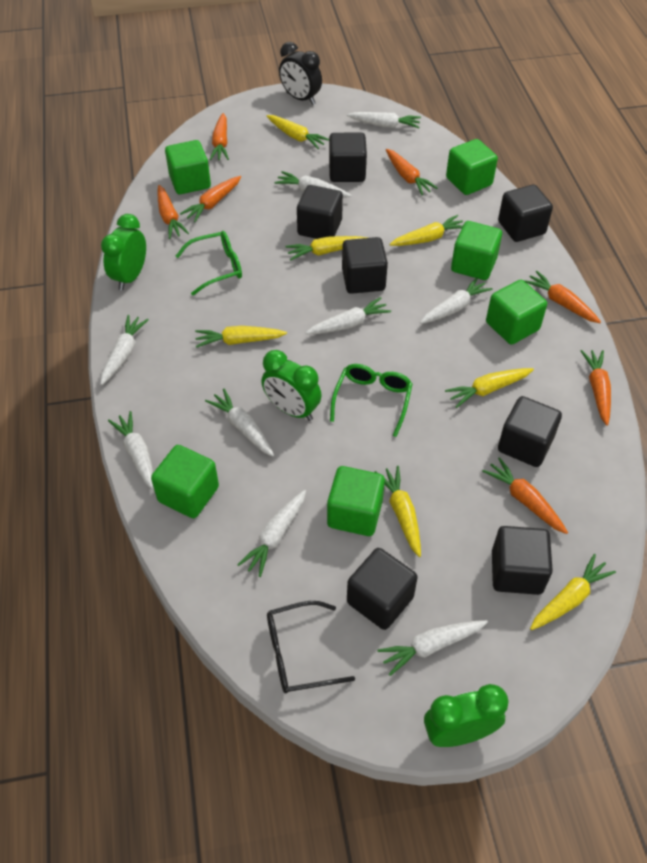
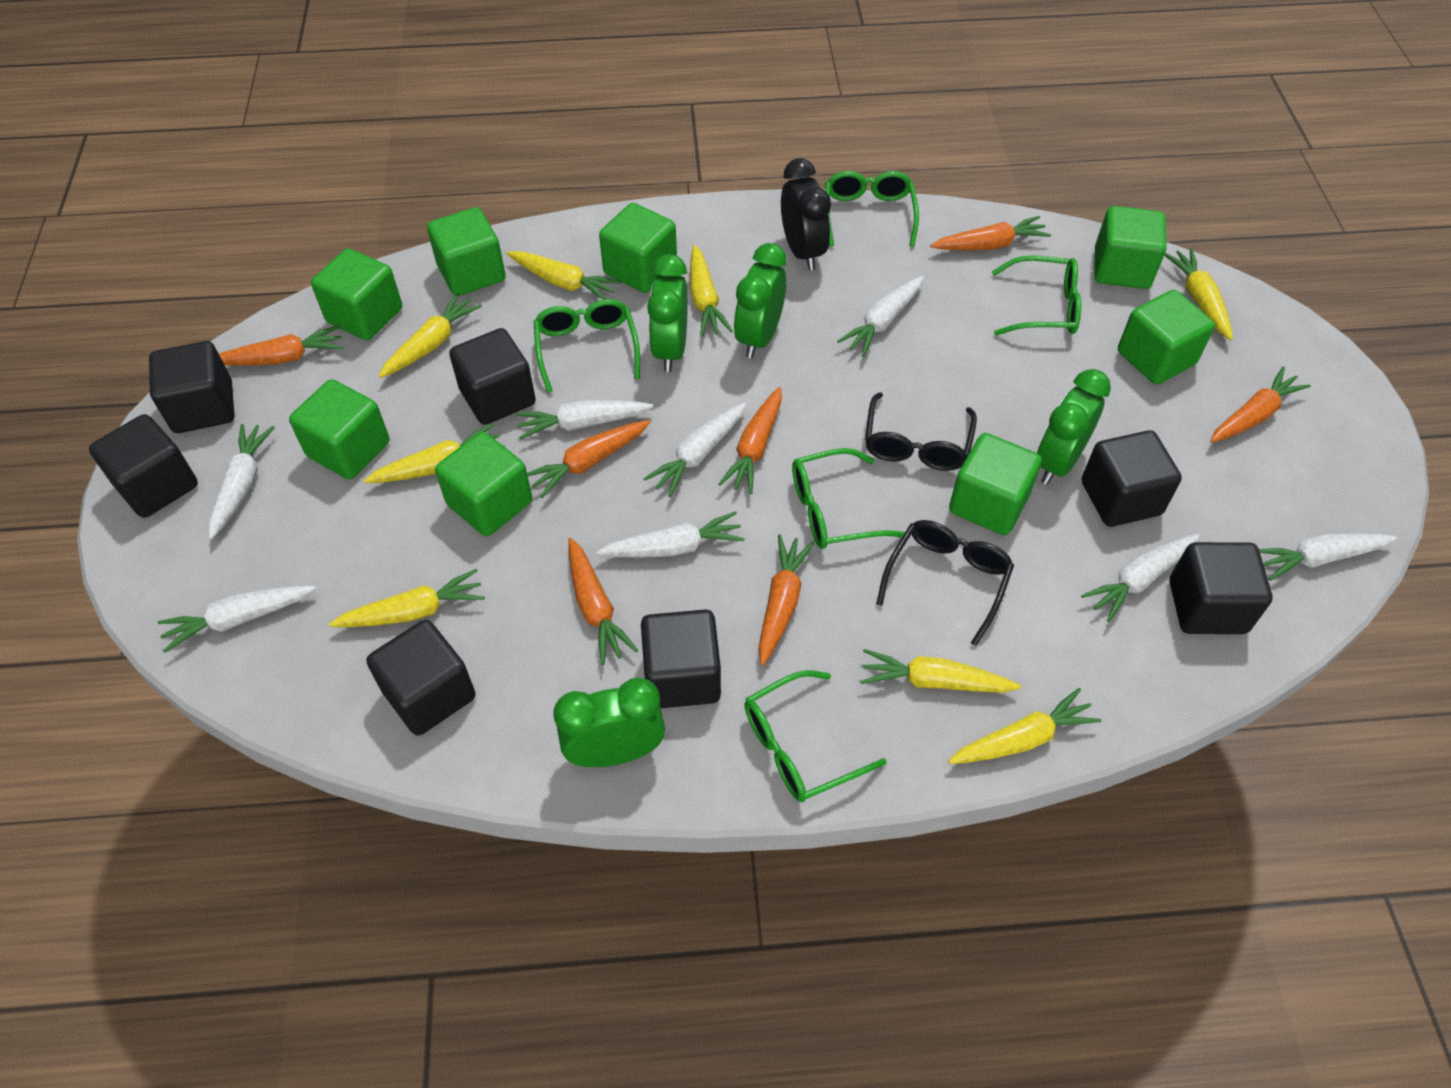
black glasses: [267,601,355,693] = 1 -> [865,392,977,471] [876,520,1014,646] = 2
green clock: [101,214,146,290] [261,350,322,421] [424,684,509,747] = 3 -> [554,678,665,767] [647,254,688,372] [734,243,787,358] [1036,369,1111,485] = 4
green cube: [151,445,219,518] [165,140,211,194] [327,466,385,536] [446,139,498,195] [451,221,502,280] [486,280,547,345] = 6 -> [289,379,390,479] [311,248,402,340] [427,207,506,296] [435,432,532,536] [599,203,677,293] [949,433,1042,535] [1094,206,1167,289] [1118,290,1215,384] = 8
green glasses: [176,231,242,296] [330,364,412,437] = 2 -> [534,299,640,393] [744,670,887,802] [792,448,905,549] [825,171,919,247] [992,256,1081,335] = 5
white carrot: [100,315,149,385] [108,411,154,491] [205,389,274,457] [237,490,306,577] [274,171,352,198] [305,297,391,334] [347,112,421,128] [377,620,488,676] [420,277,493,324] = 9 -> [158,586,316,653] [208,424,275,540] [515,400,653,440] [596,511,745,558] [643,402,746,497] [837,276,924,357] [1081,534,1200,622] [1259,533,1397,580] = 8
yellow carrot: [195,326,287,348] [267,115,329,149] [285,236,367,260] [374,466,421,557] [389,215,463,246] [445,368,534,408] [530,554,616,630] = 7 -> [329,569,485,627] [364,423,505,483] [378,293,482,378] [506,251,621,300] [690,245,733,337] [861,649,1021,693] [948,688,1101,764] [1164,248,1233,340] = 8

